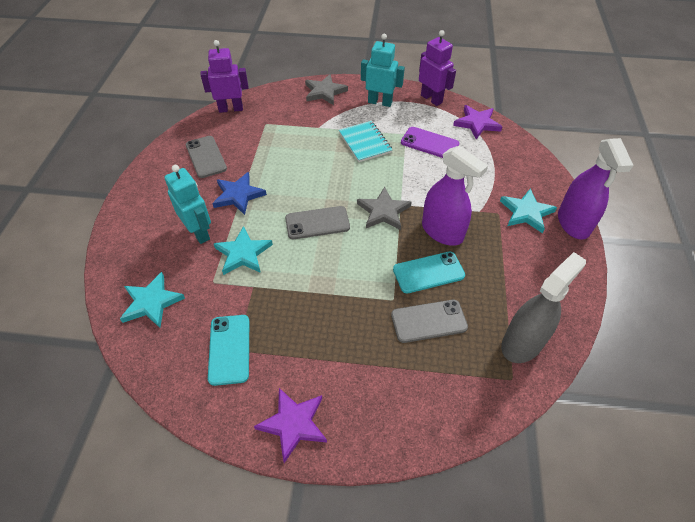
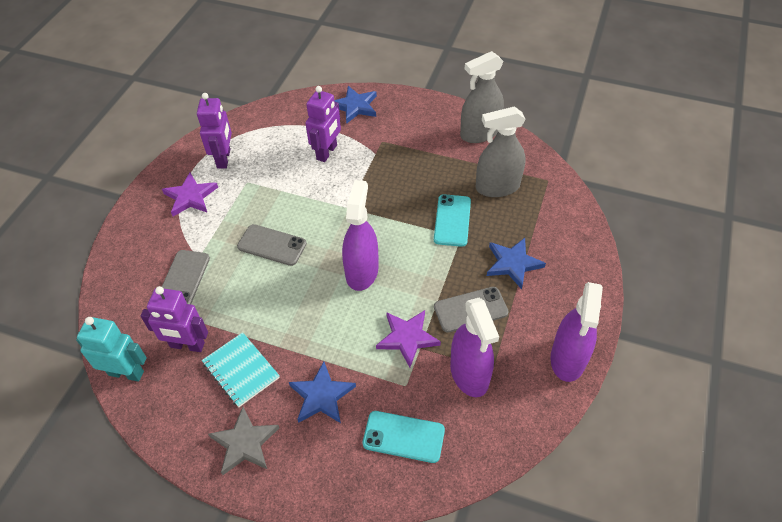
blue star: [212,172,267,215] = 1 -> [289,362,356,423] [334,86,377,124] [487,238,546,289] = 3
grey spray bottle: [501,252,586,363] = 1 -> [460,51,504,143] [476,106,526,197] = 2
grey star: [305,74,348,105] [357,187,412,230] = 2 -> [208,407,279,475] = 1
purple phone: [401,127,459,158] = 1 -> none = 0
purple robot: [200,40,248,113] [419,30,456,106] = 2 -> [141,286,208,352] [197,93,232,169] [305,86,341,162] = 3
purple spray bottle: [422,146,488,246] [558,138,634,240] = 2 -> [342,180,379,291] [450,298,499,397] [551,282,603,382] = 3
turquoise robot: [164,165,211,244] [361,33,405,107] = 2 -> [76,317,147,382] = 1
turquoise star: [120,272,185,328] [214,226,273,275] [500,188,557,234] = 3 -> none = 0

